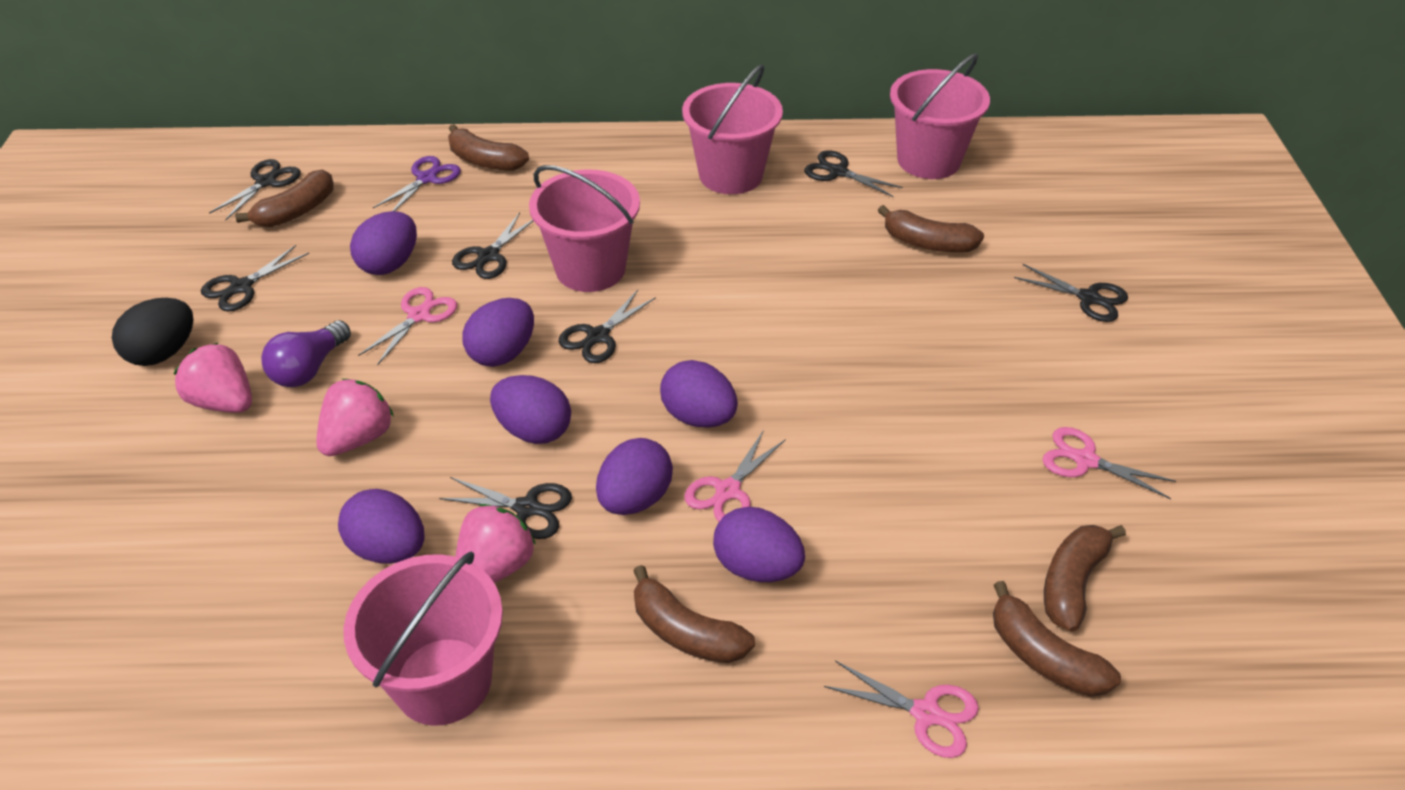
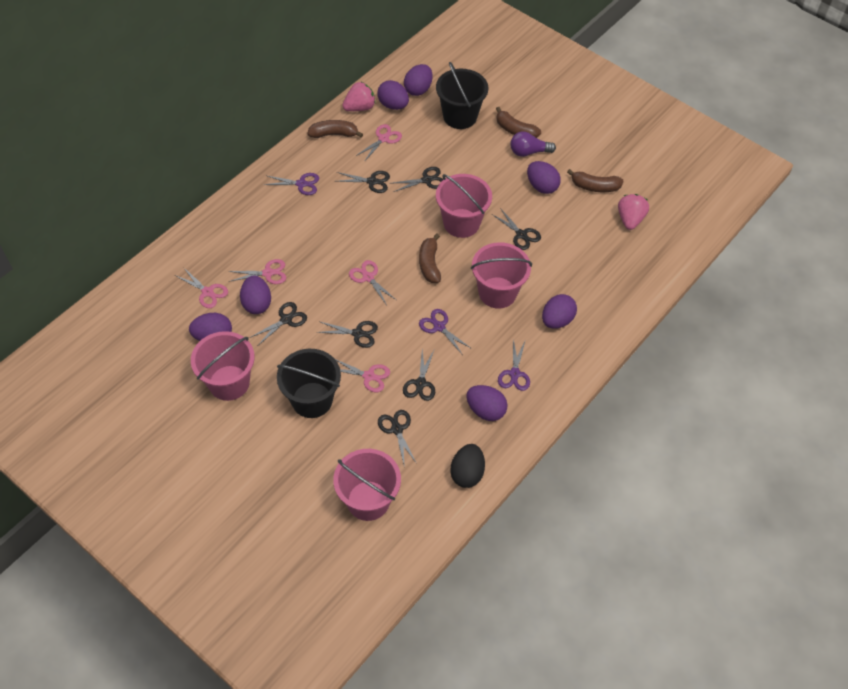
black bucket: none = 0 -> [277,349,341,418] [436,62,488,129] = 2
brown banana: [235,170,334,227] [448,124,529,171] [633,565,755,663] [878,205,984,252] [993,581,1121,697] [1044,525,1126,632] = 6 -> [307,120,363,138] [419,234,441,283] [496,107,541,138] [567,169,624,192] = 4
pink scissors: [358,287,457,366] [684,430,786,522] [824,660,979,758] [1042,427,1176,499] = 4 -> [175,267,228,308] [228,259,286,284] [335,359,390,392] [349,260,396,304] [356,124,402,162] = 5
pink strawberry: [173,343,252,413] [316,379,394,456] [456,504,536,583] = 3 -> [342,82,376,111] [618,194,649,230] = 2
purple scissors: [373,156,461,211] = 1 -> [264,173,319,195] [419,309,472,355] [498,339,530,391] = 3

